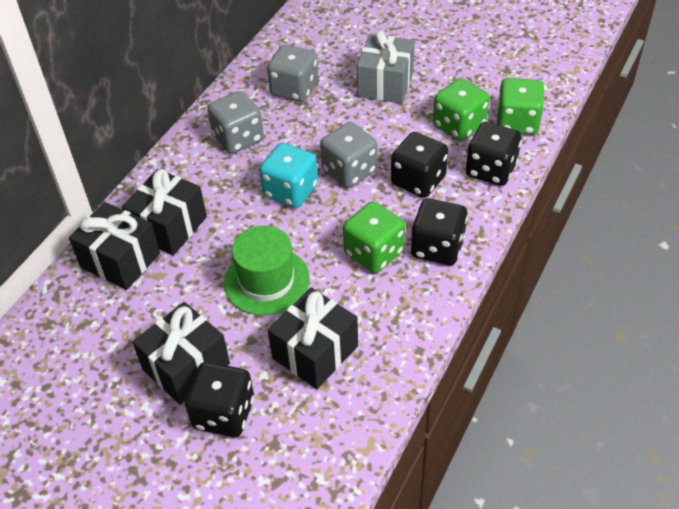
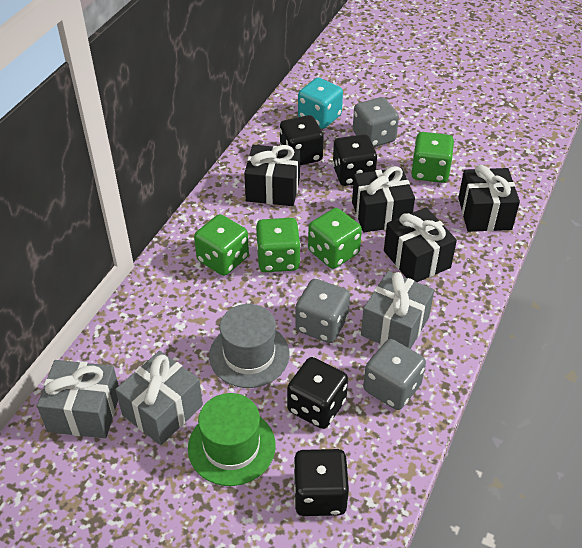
green dice: [343,202,405,273] [433,78,490,141] [496,78,544,135] = 3 -> [194,214,249,276] [256,218,301,272] [308,208,362,269] [411,132,454,183] = 4
grey gift: [357,30,414,103] = 1 -> [37,360,119,438] [115,351,203,445] [361,271,434,349] = 3
grey hat: none = 0 -> [209,304,290,388] = 1

